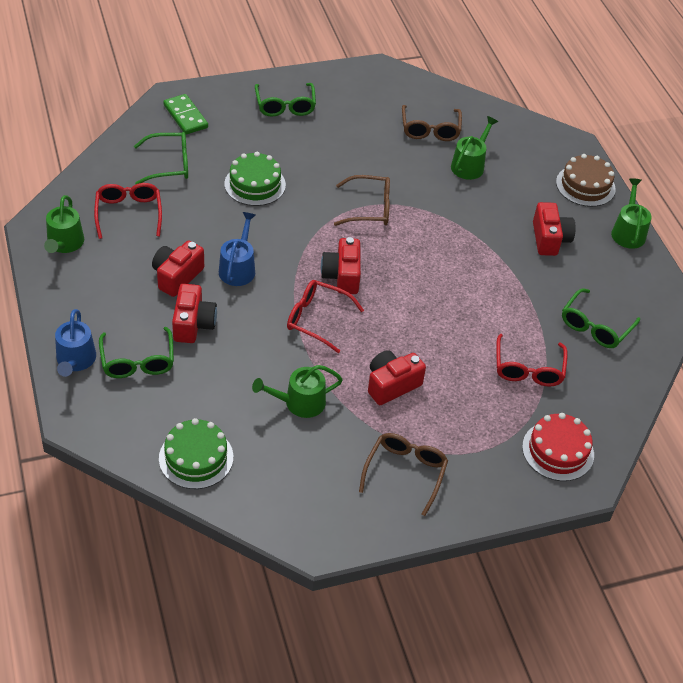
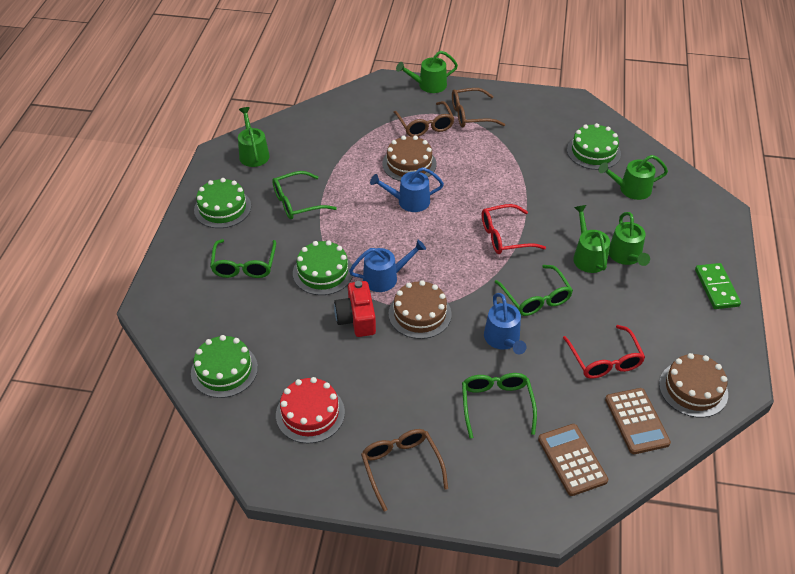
blue watering can: [55,309,96,377] [219,212,255,286] = 2 -> [349,240,426,292] [370,167,444,212] [484,293,526,354] = 3
brown cake: [556,154,616,207] = 1 -> [382,136,437,181] [388,280,452,339] [659,353,728,418] = 3
brown calculator: none = 0 -> [538,424,608,496] [605,388,671,454] = 2
green cake: [159,418,233,489] [225,152,286,206] = 2 -> [191,335,258,398] [194,178,251,228] [293,241,353,295] [567,123,621,170] = 4
green watering can: [44,195,84,253] [252,365,343,418] [451,116,498,180] [611,178,652,249] = 4 -> [238,107,270,167] [396,51,458,93] [573,205,610,273] [598,155,668,200] [609,212,650,266] = 5
red camera: [152,241,204,297] [172,284,217,343] [321,237,361,294] [368,350,426,405] [533,202,576,256] = 5 -> [334,281,376,337] = 1
red glasses: [94,183,162,239] [287,280,364,353] [496,334,568,387] = 3 -> [482,204,546,254] [563,325,645,379] = 2

